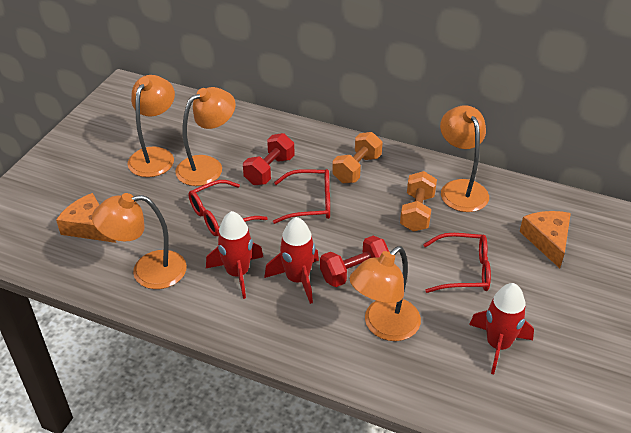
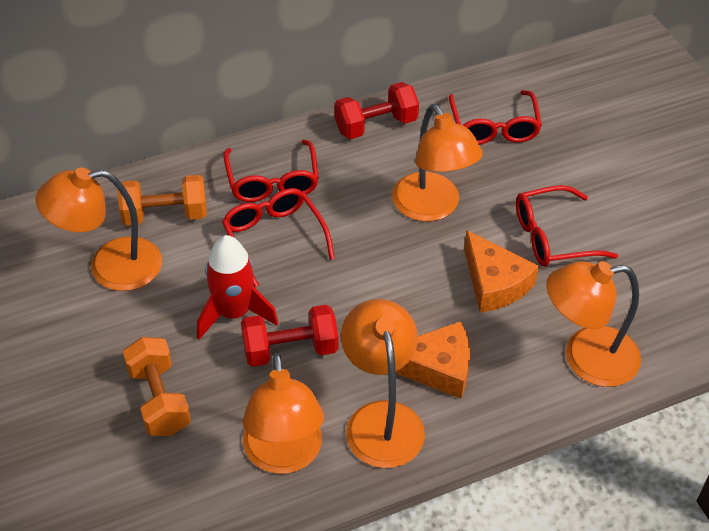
red glasses: [188,180,267,236] [273,169,330,224] [423,233,491,293] = 3 -> [222,188,335,287] [224,140,319,202] [449,90,542,145] [516,185,618,267] = 4
red rocket: [206,211,263,299] [264,217,319,304] [469,283,534,374] = 3 -> [197,235,278,340] = 1

